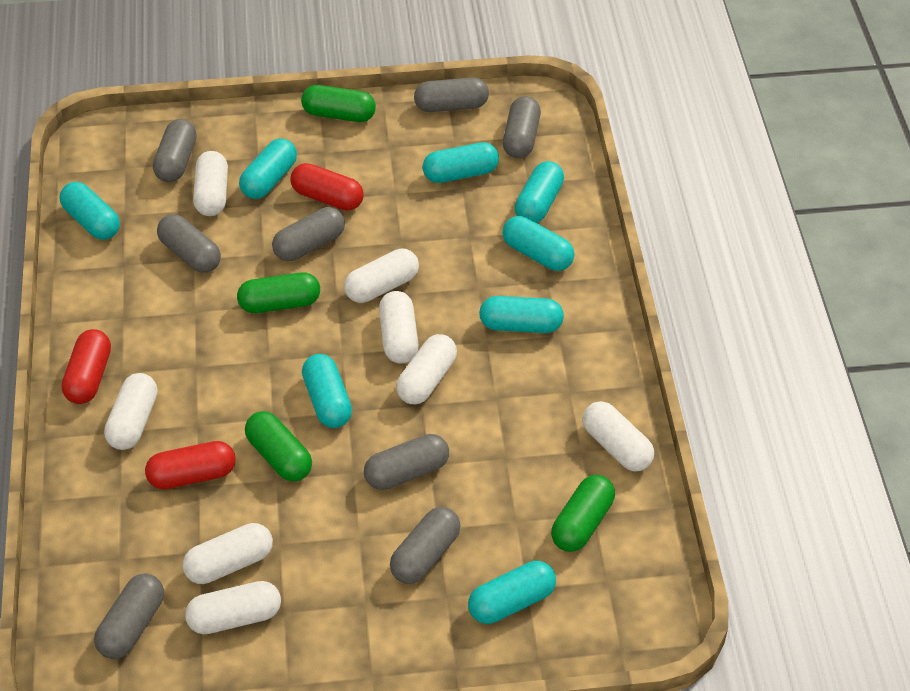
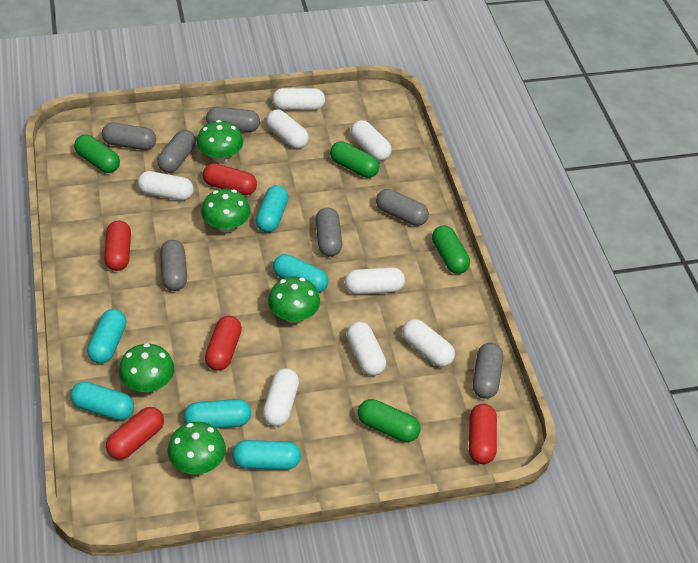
green mushroom: none = 0 -> [119,343,174,392] [168,422,226,475] [197,120,243,163] [201,189,250,232] [268,277,320,323] = 5
grey capsule: [94,573,164,659] [153,119,197,182] [157,214,221,273] [272,207,345,261] [364,434,449,490] [390,507,461,584] [414,77,489,112] [503,96,541,158] = 8 -> [102,123,156,150] [157,130,196,173] [160,240,187,291] [206,107,260,132] [316,208,342,257] [376,189,429,226] [472,343,503,399] = 7
red capsule: [62,329,111,404] [145,441,236,489] [290,163,364,211] = 3 -> [104,220,131,271] [106,407,164,460] [203,163,257,195] [205,316,242,371] [469,404,497,464] = 5
turquoise capsule: [59,182,120,240] [239,138,297,199] [302,354,352,428] [422,142,499,183] [468,561,556,624] [479,296,564,333] [502,216,574,271] [515,161,564,223] = 8 -> [70,382,134,420] [87,309,127,364] [184,399,251,428] [232,440,301,470] [256,185,288,232] [273,254,328,293] = 6

